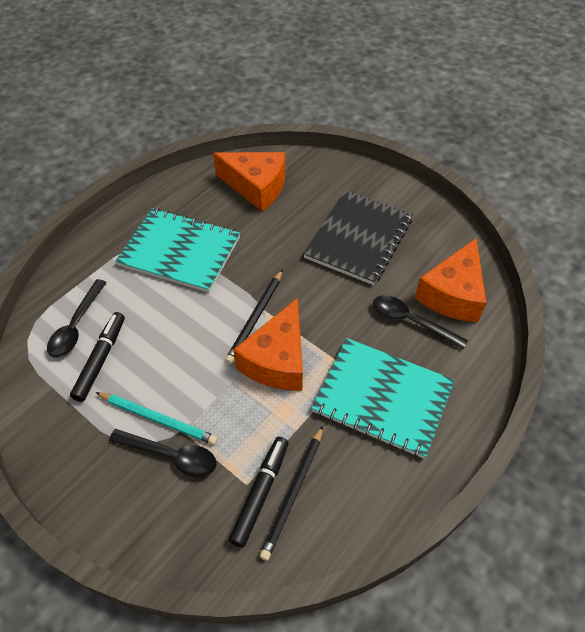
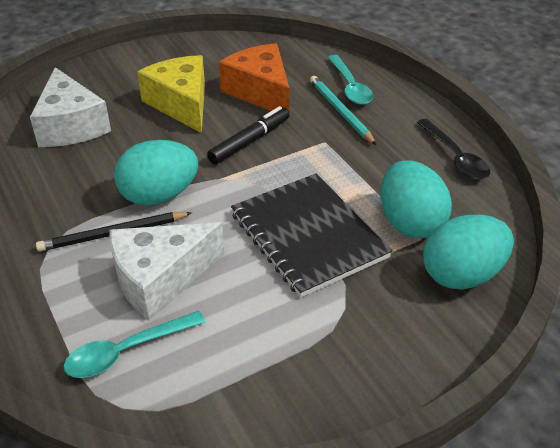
black marker: [70,312,125,402] [229,437,289,548] = 2 -> [207,106,290,164] = 1
black pencil: [225,269,283,364] [259,426,323,561] = 2 -> [36,212,192,252] = 1
black spoon: [47,279,107,358] [109,429,217,477] [373,295,468,349] = 3 -> [417,119,490,180] = 1
orange cheese: [213,152,285,211] [233,298,303,391] [415,238,486,323] = 3 -> [219,43,290,111] = 1
turquoise egg: none = 0 -> [114,140,199,205] [381,160,452,238] [423,215,514,290] = 3
turquoise notebook: [115,208,240,293] [311,338,455,459] = 2 -> none = 0
turquoise spoon: none = 0 -> [64,311,205,378] [328,55,373,105] = 2
white cheese: none = 0 -> [30,67,111,147] [109,222,224,321] = 2
yellow cheese: none = 0 -> [137,55,205,133] = 1

